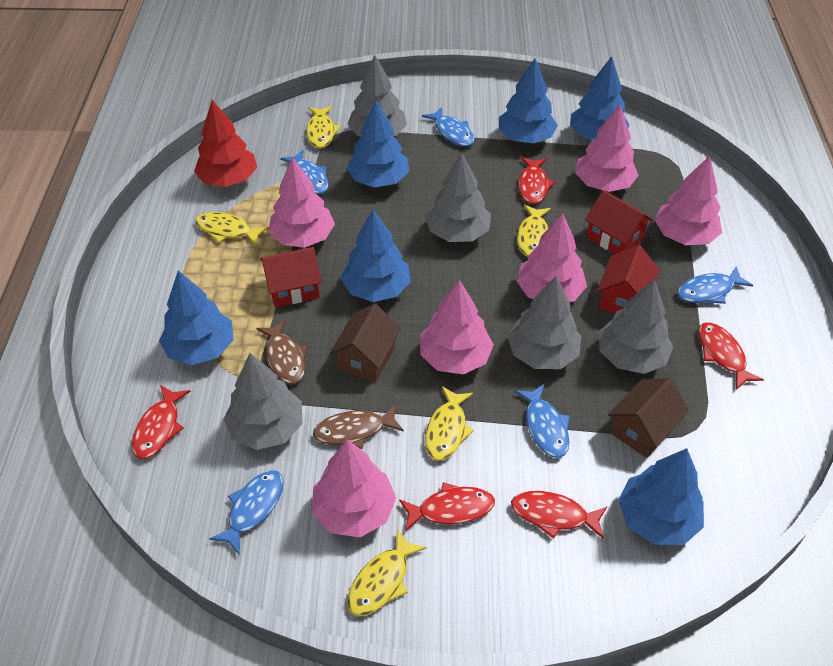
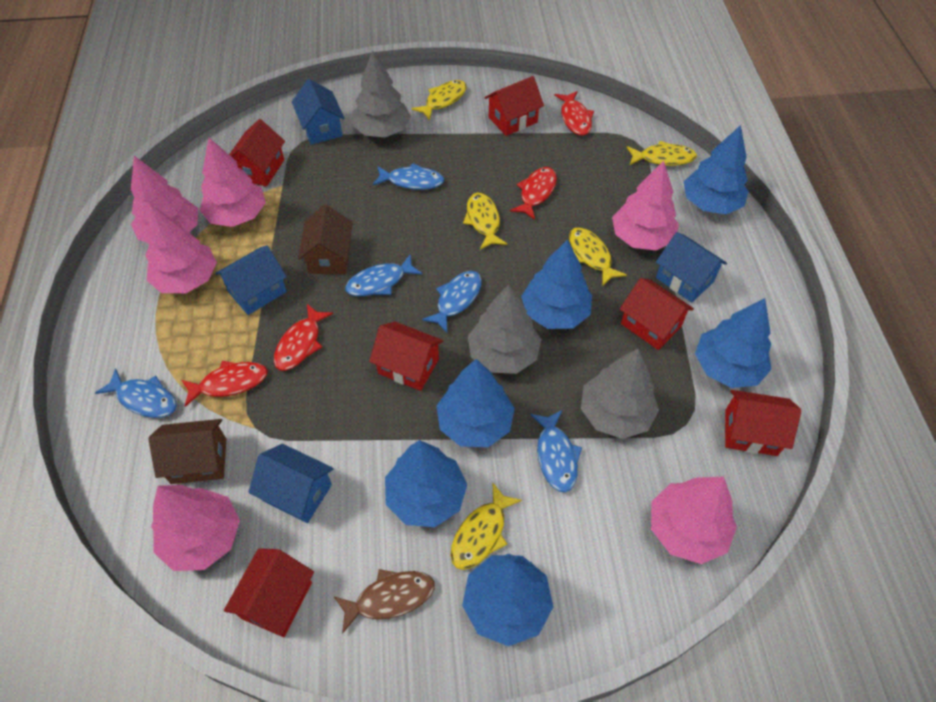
blue house: none = 0 -> [215,245,287,315] [249,444,334,523] [292,79,345,144] [656,232,727,302] = 4
brown fish: [256,319,308,384] [313,404,404,449] = 2 -> [334,569,435,634] = 1
grey tree: [224,353,302,450] [348,55,407,137] [425,153,491,242] [507,276,581,369] [599,279,673,374] = 5 -> [352,50,411,137] [468,284,541,374] [581,349,659,439] = 3
red fish: [132,385,191,459] [399,482,495,532] [511,491,607,539] [518,157,555,204] [698,322,764,390] = 5 -> [181,361,268,407] [274,304,333,371] [510,167,557,220] [554,91,594,136] = 4
red house: [260,247,322,307] [585,190,653,254] [597,245,660,313] = 3 -> [224,548,314,637] [229,119,285,187] [369,321,443,391] [484,76,544,136] [620,278,694,350] [725,390,802,456] = 6
red tree: [194,100,257,187] = 1 -> none = 0

